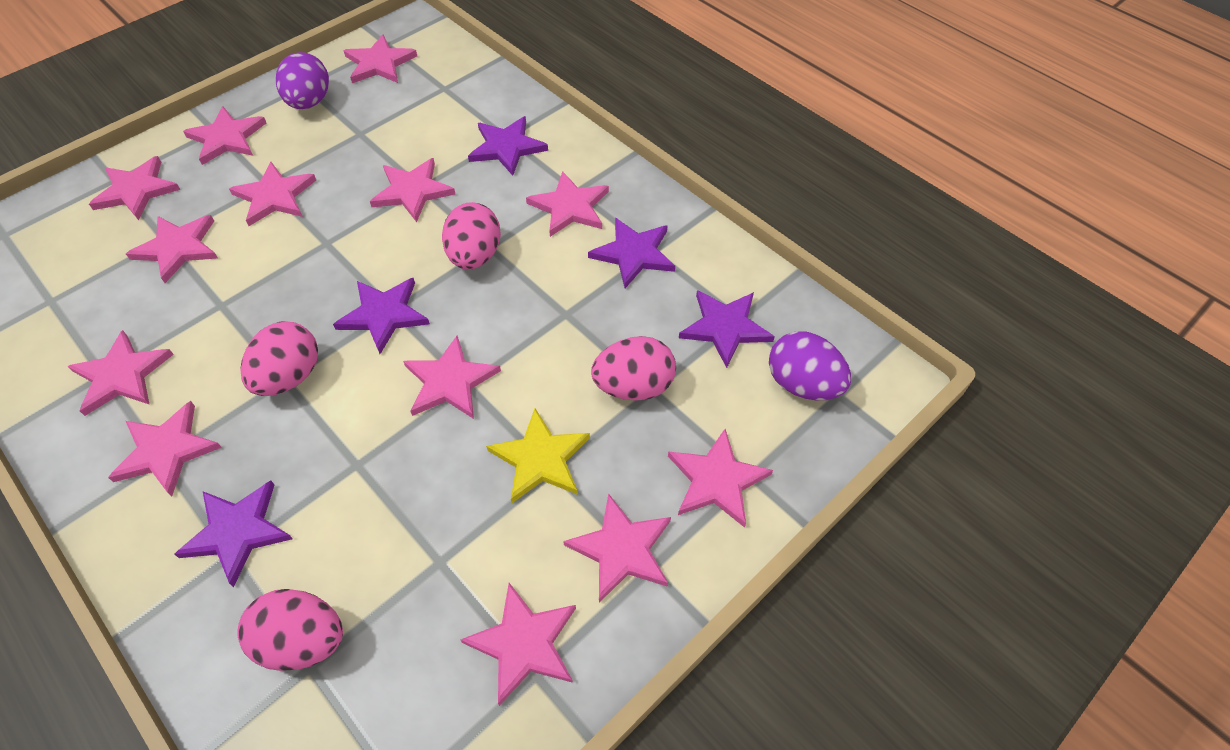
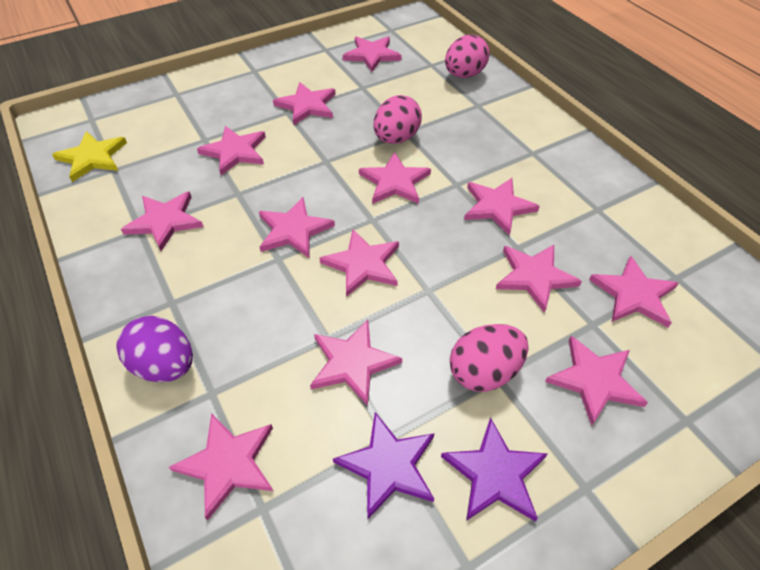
pink egg: [238,589,343,671] [240,321,318,396] [442,202,501,269] [591,336,676,400] = 4 -> [373,95,422,144] [445,35,490,78] [450,324,529,392] = 3
purple egg: [276,52,329,109] [769,331,851,400] = 2 -> [116,316,193,382] = 1
purple star: [174,480,293,587] [333,278,430,354] [468,116,548,176] [588,218,675,288] [679,290,775,368] = 5 -> [333,412,435,519] [441,417,547,522] = 2

